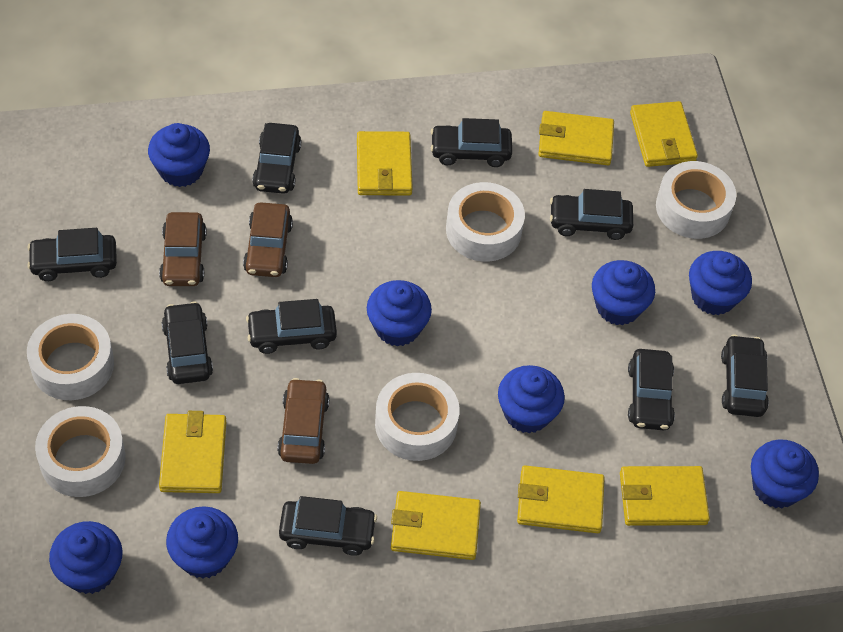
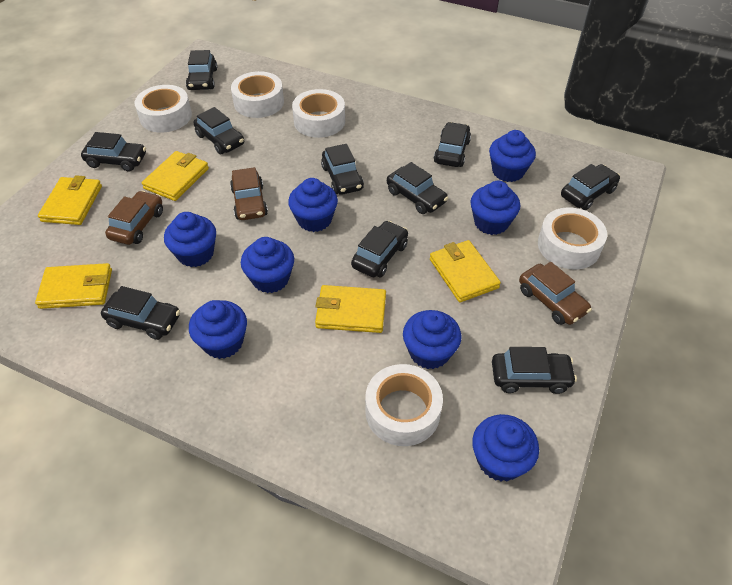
black car: [27,228,117,281] [162,301,213,384] [246,299,337,354] [252,123,301,194] [279,496,377,556] [431,118,512,167] [550,189,633,240] [628,349,675,430] [721,334,769,417] = 9 -> [81,132,146,172] [101,286,180,340] [186,50,217,90] [194,107,244,154] [321,144,364,195] [351,221,408,277] [387,162,448,214] [434,122,471,167] [492,347,577,394] [561,164,620,210] = 10
yellow wallet: [159,411,226,493] [357,131,413,195] [391,491,481,560] [517,465,605,533] [538,111,614,165] [620,466,710,526] [630,101,698,167] = 7 -> [35,263,112,309] [38,175,102,225] [142,151,209,201] [315,285,386,333] [430,240,501,302] = 5

